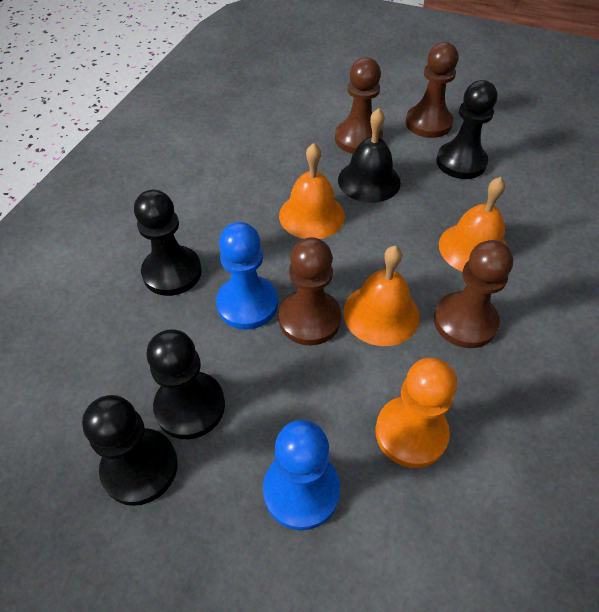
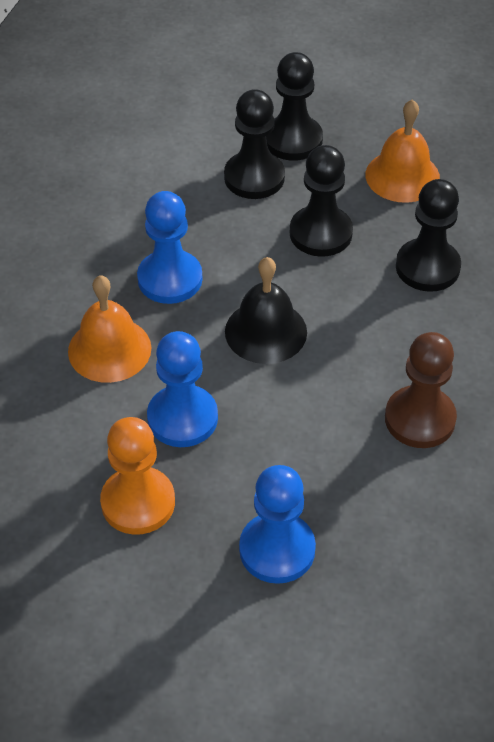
blue pawn: [216,222,278,330] [263,420,340,531] = 2 -> [137,191,202,304] [147,331,218,447] [239,465,316,584] = 3
brown pawn: [278,237,341,345] [335,57,383,154] [405,42,458,138] [434,240,513,348] = 4 -> [385,332,457,448] = 1
orange bell: [279,143,345,239] [343,246,420,346] [439,177,508,272] = 3 -> [68,275,152,383] [366,99,440,203] = 2

